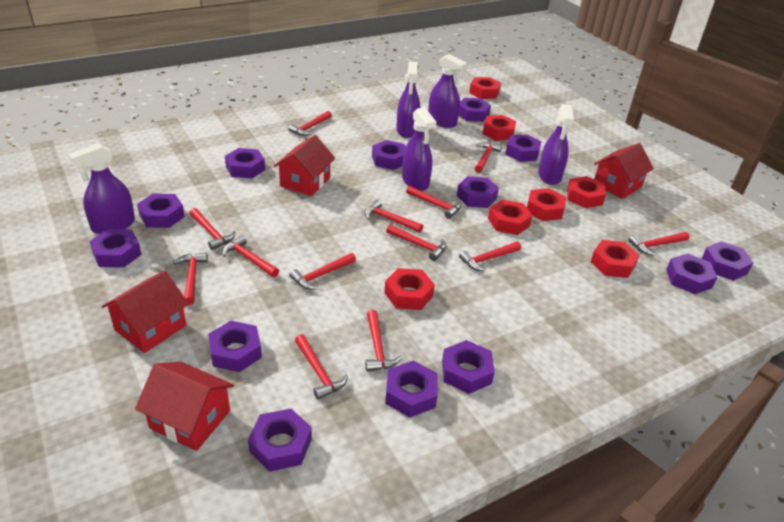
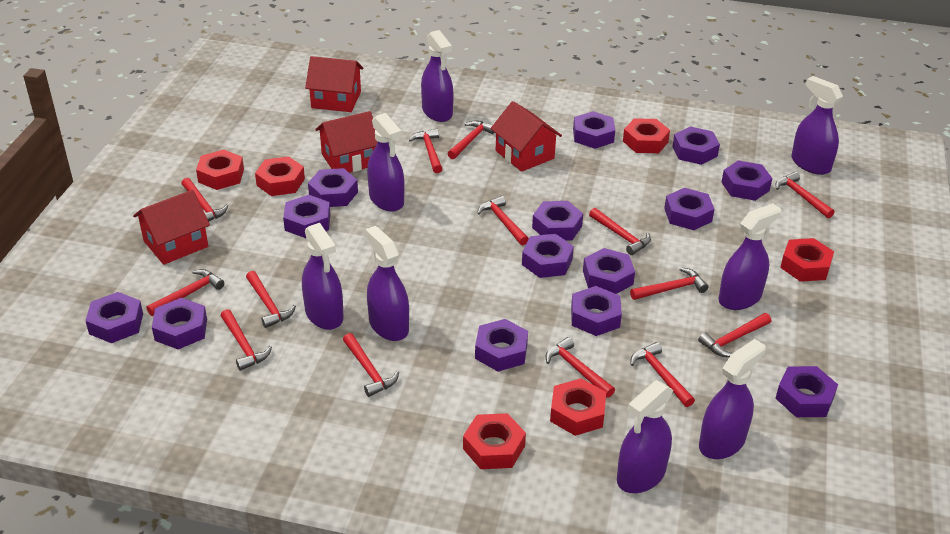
purple nut: [89,229,142,268] [137,193,185,228] [208,321,262,372] [225,148,265,178] [248,409,312,472] [372,140,406,170] [385,361,438,417] [442,340,495,394] [457,176,499,208] [459,98,491,122] [505,135,541,162] [666,254,717,294] [702,241,753,281] = 13 -> [85,292,143,343] [152,298,207,349] [283,195,330,238] [308,168,358,207] [475,319,528,371] [522,234,574,278] [532,201,583,241] [571,286,622,336] [573,111,615,149] [583,248,635,294] [664,188,714,230] [672,126,720,165] [721,160,772,201] [775,366,838,417] = 14
purple spray bottle: [68,143,135,234] [396,62,421,138] [402,107,436,191] [428,54,467,128] [538,104,574,185] = 5 -> [302,223,344,330] [365,226,409,341] [367,113,404,212] [421,30,454,122] [617,380,673,493] [699,339,766,459] [719,203,781,310] [791,76,843,175] = 8
red hammer: [173,252,208,305] [189,208,235,250] [222,235,279,277] [288,111,332,136] [289,253,356,290] [295,334,348,400] [365,200,423,233] [365,310,402,371] [386,225,446,261] [406,186,461,219] [459,241,521,271] [475,142,502,173] [629,232,689,256] = 13 -> [146,269,224,316] [181,178,228,221] [221,309,272,371] [246,271,296,328] [343,333,399,397] [409,129,443,173] [447,121,495,159] [477,196,529,245] [545,337,615,398] [589,208,651,255] [630,267,708,300] [630,342,695,407] [698,313,771,357] [775,172,835,218] = 14
red nut: [384,268,435,310] [469,77,501,99] [483,115,516,141] [488,200,533,235] [527,188,566,221] [567,176,606,208] [591,240,640,278] = 7 -> [196,150,244,190] [255,156,305,196] [463,413,526,469] [550,378,606,436] [623,118,670,153] [780,238,834,282] = 6

